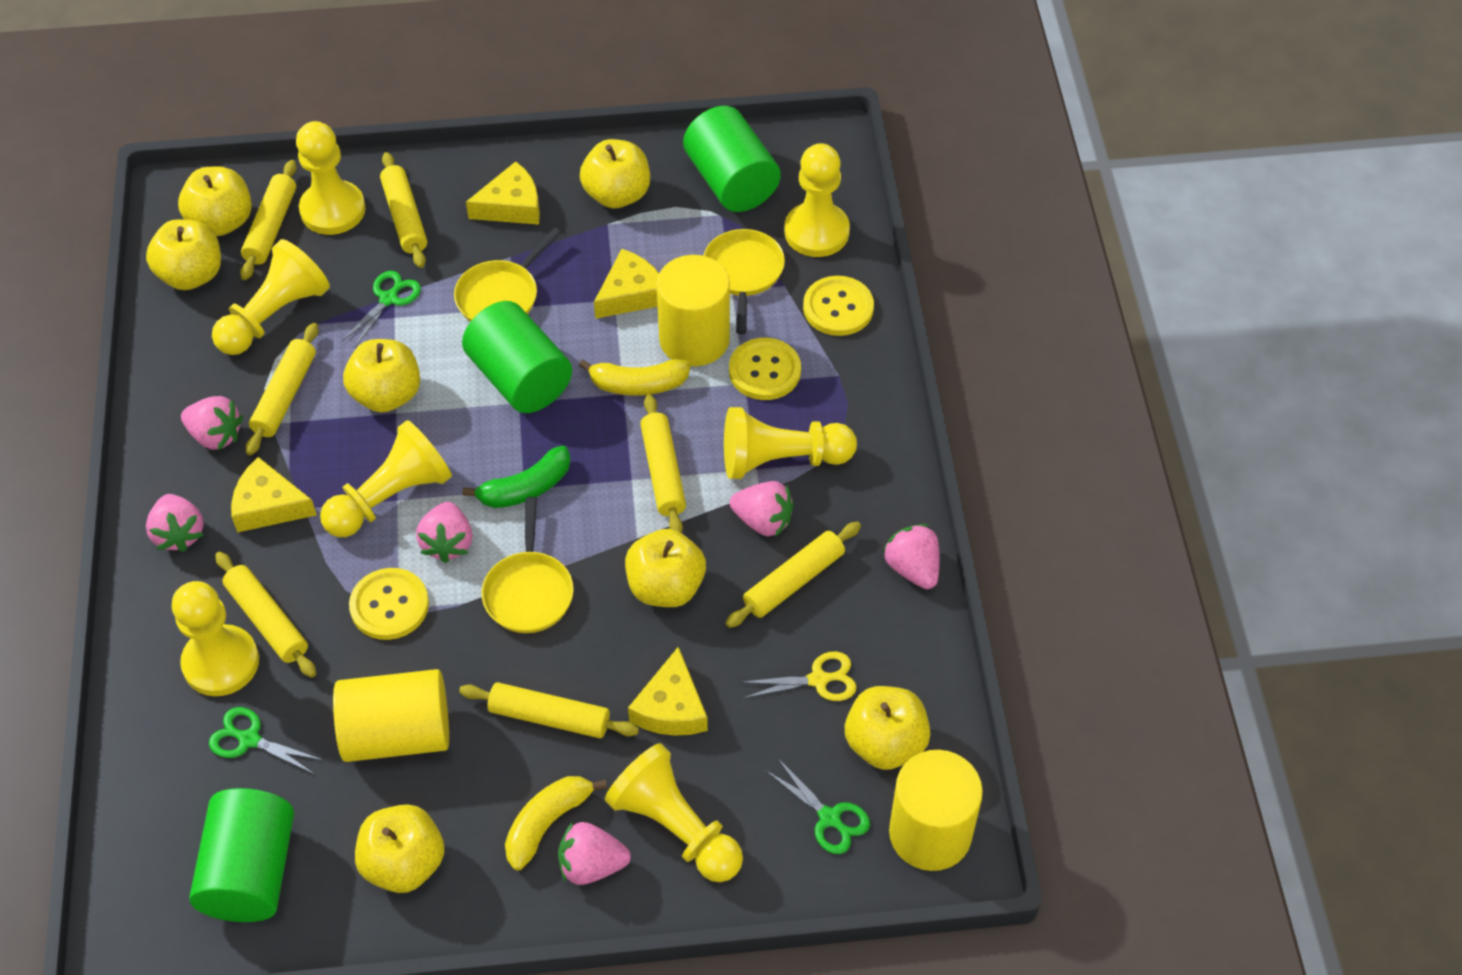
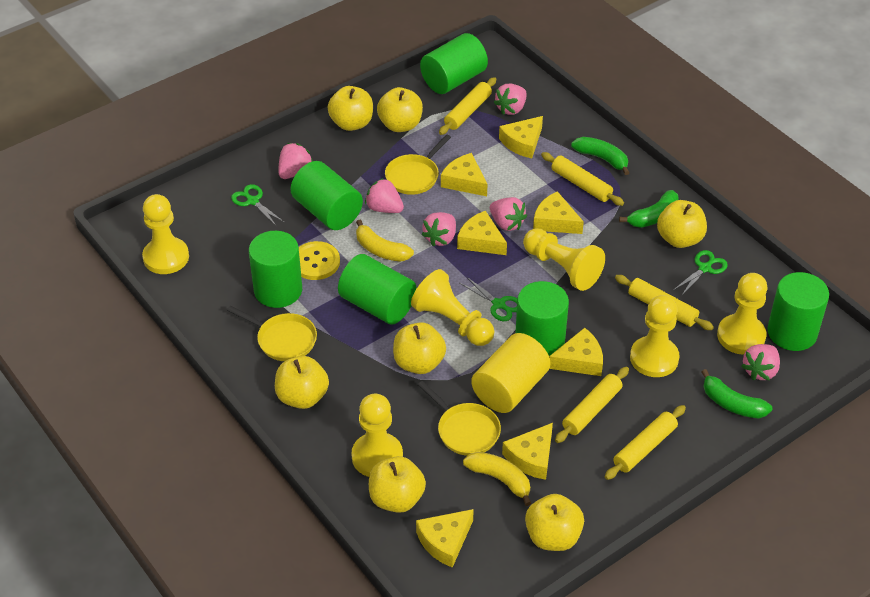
green banana: [462,446,571,508] = 1 -> [571,137,630,175] [619,190,679,228] [702,369,772,419] = 3
green cylinder: [189,788,294,922] [462,301,572,413] [683,106,781,212] = 3 -> [249,231,302,308] [291,161,363,230] [338,254,416,325] [420,33,488,94] [515,281,569,356] [767,272,829,351] = 6
yellow button: [349,568,429,640] [729,338,801,400] [803,276,874,336] = 3 -> [299,241,340,280] = 1
yellow cheese: [231,457,317,533] [466,161,540,225] [594,249,659,319] [628,647,708,736] = 4 -> [416,509,474,568] [441,153,487,196] [457,211,507,255] [499,116,543,158] [502,423,553,480] [533,191,584,234] [549,328,603,376] = 7
yellow cylinder: [333,669,449,762] [657,255,730,366] [889,750,983,871] = 3 -> [471,333,550,413] = 1
yellow pawn: [172,581,259,696] [212,239,330,355] [296,121,365,235] [320,420,452,537] [605,743,743,882] [724,407,857,479] [784,143,850,257] = 7 -> [142,194,189,274] [351,394,403,477] [411,269,494,346] [523,228,605,291] [630,295,679,377] [717,273,767,355] = 6
yellow rolling pin: [215,552,316,678] [240,160,297,280] [246,323,318,455] [380,152,427,268] [459,682,639,738] [640,394,686,533] [726,522,861,628] = 7 -> [439,77,496,135] [541,152,624,206] [555,367,629,443] [605,405,686,480] [615,275,714,330] = 5
yellow scissors: [740,651,857,701] = 1 -> none = 0

